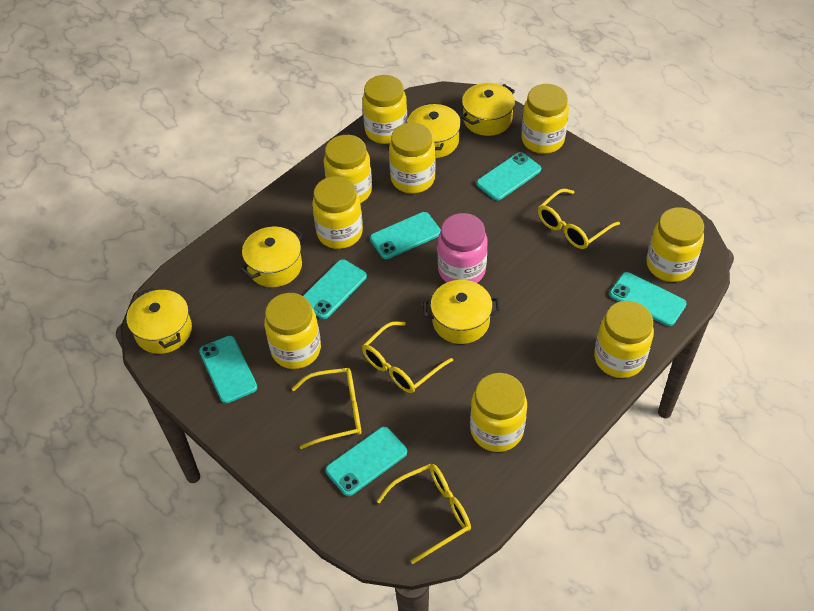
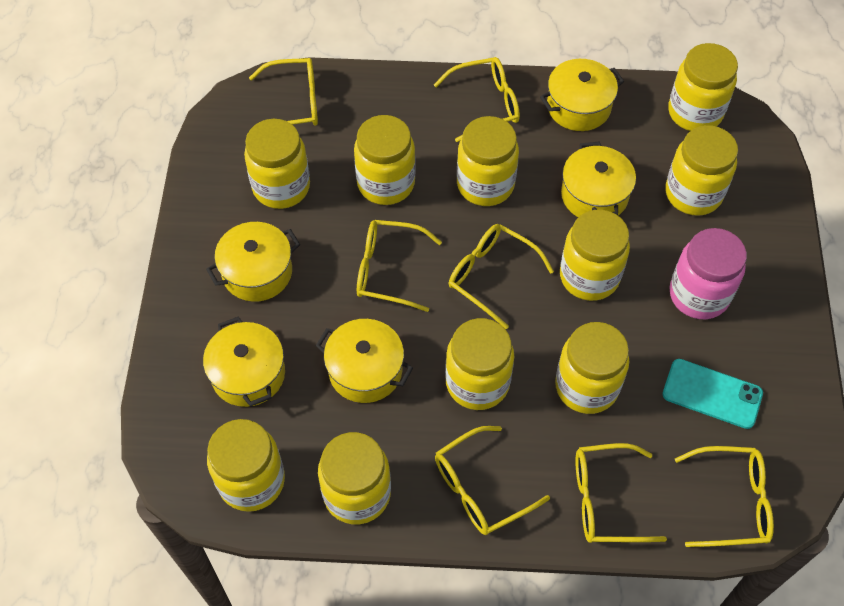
turquoise phone: [199,336,257,404] [303,259,367,319] [326,427,407,496] [370,212,441,259] [476,152,541,201] [609,272,687,326] = 6 -> [662,359,763,429] = 1
yellow glasses: [292,368,362,449] [362,321,453,393] [377,463,471,564] [538,189,620,249] = 4 -> [249,58,318,126] [357,220,442,312] [434,57,520,142] [435,426,550,535] [449,224,554,329] [575,443,667,543] [675,446,774,547] = 7
yellow jar: [264,293,321,369] [312,176,363,249] [324,135,372,203] [362,75,407,144] [389,123,436,193] [470,373,527,452] [521,84,569,154] [594,301,654,378] [646,207,704,282] = 9 -> [207,419,285,512] [244,119,310,209] [318,432,391,524] [354,115,416,205] [445,318,514,410] [457,116,519,206] [555,322,629,414] [560,210,630,301] [665,125,738,216] [668,43,738,131] = 10

